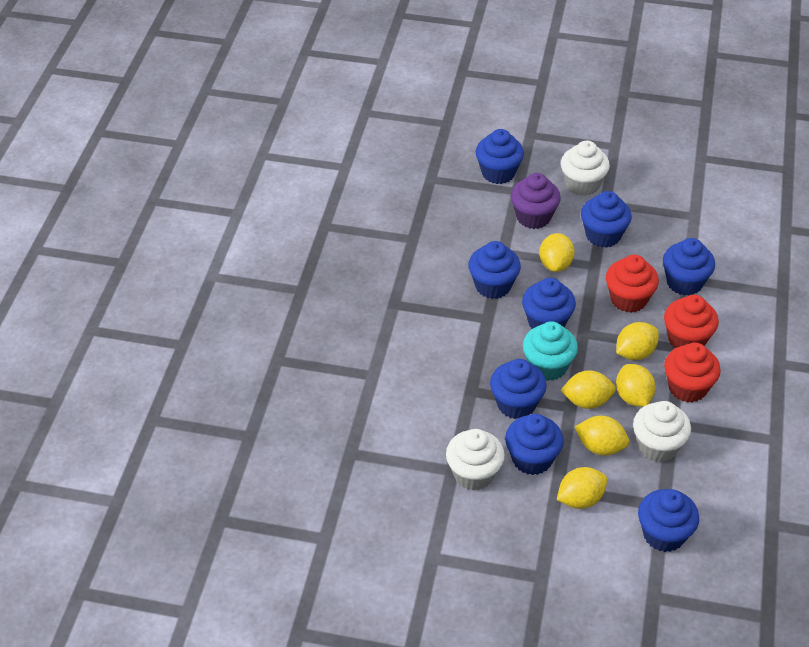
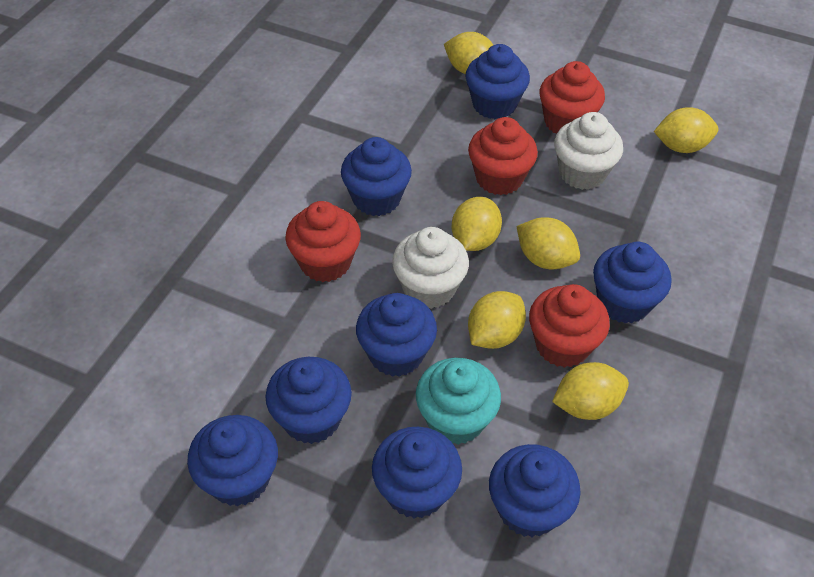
purple cupcake: [511,173,561,229] = 1 -> none = 0
red cupcake: [606,255,659,313] [664,295,719,348] [664,343,721,403] = 3 -> [285,201,361,282] [468,117,538,195] [529,284,610,368] [539,61,605,134] = 4
white cupcake: [446,429,505,491] [561,141,610,196] [633,401,691,462] = 3 -> [392,227,469,309] [554,112,623,190] = 2

